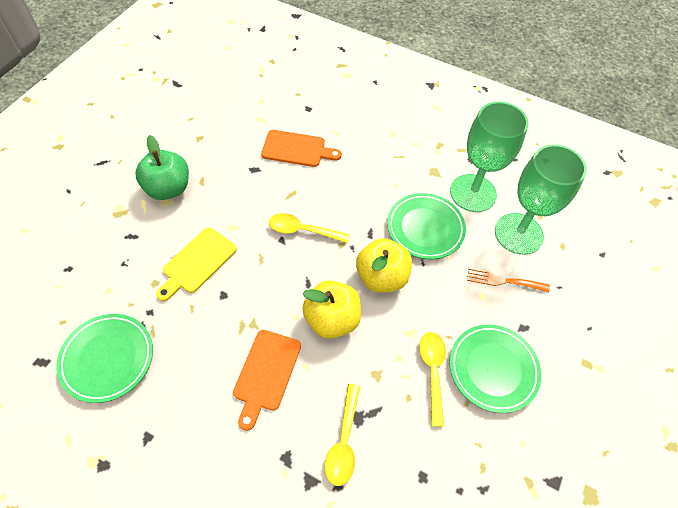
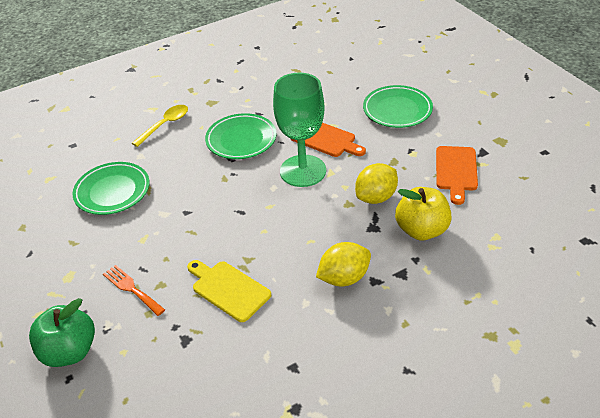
green goblet: [450,102,528,212] [495,144,587,255] = 2 -> [273,73,326,187] = 1
yellow apple: [302,280,361,339] [356,238,412,293] = 2 -> [395,187,452,240] = 1
yellow lemon: none = 0 -> [316,242,371,287] [355,163,398,204] = 2
yellow spoon: [269,213,350,243] [324,384,360,486] [419,332,446,427] = 3 -> [132,105,188,147] = 1

